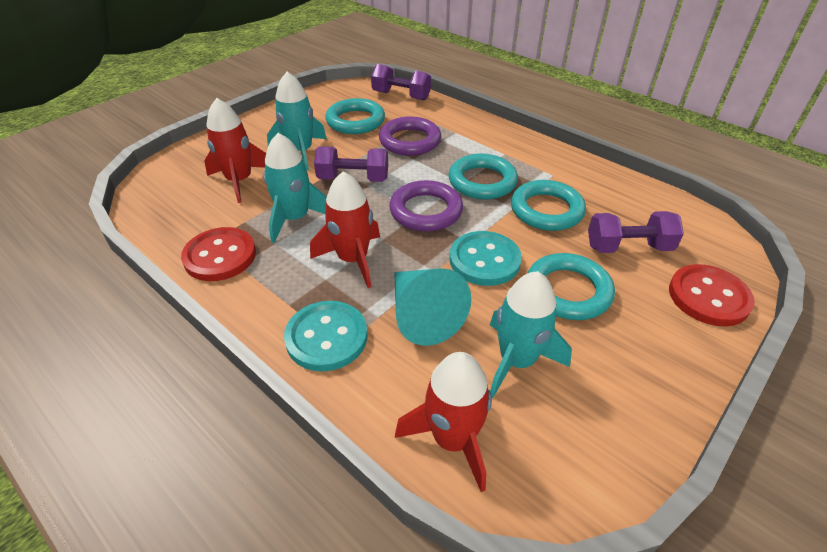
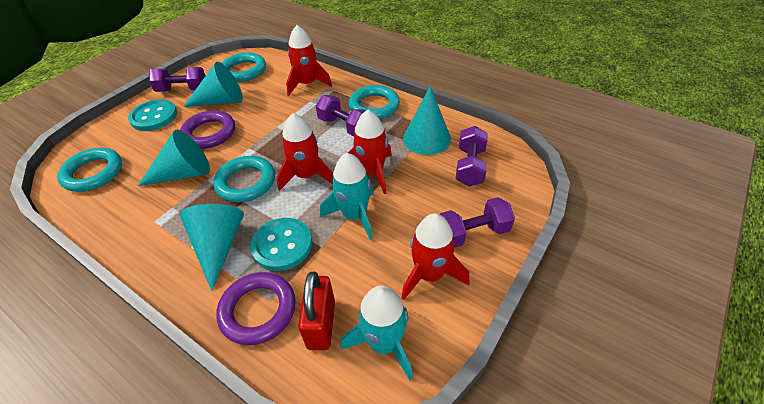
purple dumbbell: [314,146,388,182] [371,64,431,101] [588,211,684,253] = 3 -> [149,67,206,92] [316,95,366,136] [440,197,515,248] [456,126,488,187] = 4
red button: [181,227,256,281] [669,264,755,327] = 2 -> none = 0
red padlock: none = 0 -> [298,272,335,350] = 1
red rocket: [204,98,266,203] [310,171,380,288] [395,352,492,492] = 3 -> [277,113,333,191] [286,25,332,96] [348,110,392,194] [401,213,469,301] = 4
turquoise cone: [394,268,471,346] = 1 -> [138,130,210,186] [179,204,244,291] [183,62,243,107] [403,86,451,155] = 4
turquoise rocket: [263,133,327,243] [267,72,327,170] [490,271,572,398] = 3 -> [320,153,374,240] [341,286,413,380] = 2

